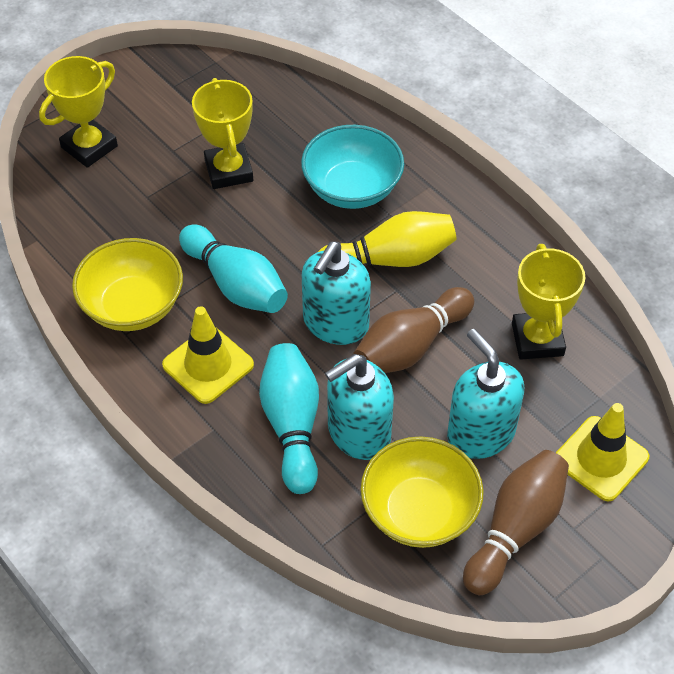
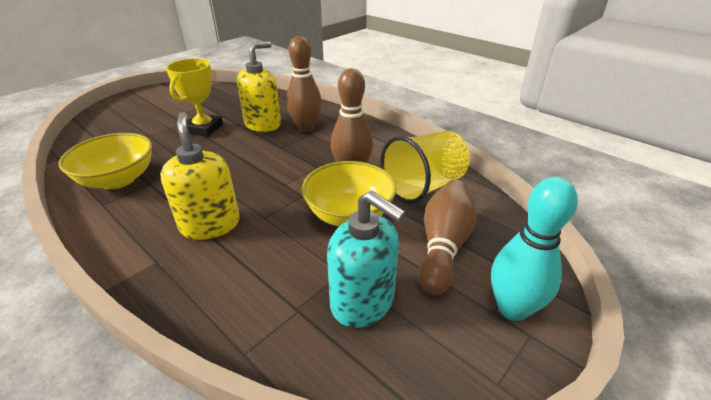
brown bowling pin: [353,287,474,373] [463,450,569,595] = 2 -> [286,36,322,132] [331,68,373,163] [418,180,477,295] = 3
turquoise bowl: [301,125,404,209] = 1 -> none = 0
turquoise bowling pin: [179,225,288,313] [259,343,319,494] = 2 -> [491,177,578,321] = 1
turquoise soap dispenser: [302,242,371,345] [325,354,394,460] [447,329,524,459] = 3 -> [327,190,406,328] = 1
yellow bowling pin: [318,211,457,267] = 1 -> none = 0
yellow cup: none = 0 -> [380,131,470,204] = 1
yellow soap dispenser: none = 0 -> [160,112,240,240] [237,41,281,132] = 2
yellow traffic cone: [162,306,254,404] [556,403,649,501] = 2 -> none = 0
yellow trophy: [39,56,118,168] [192,78,253,189] [512,244,585,360] = 3 -> [166,58,223,137] = 1

